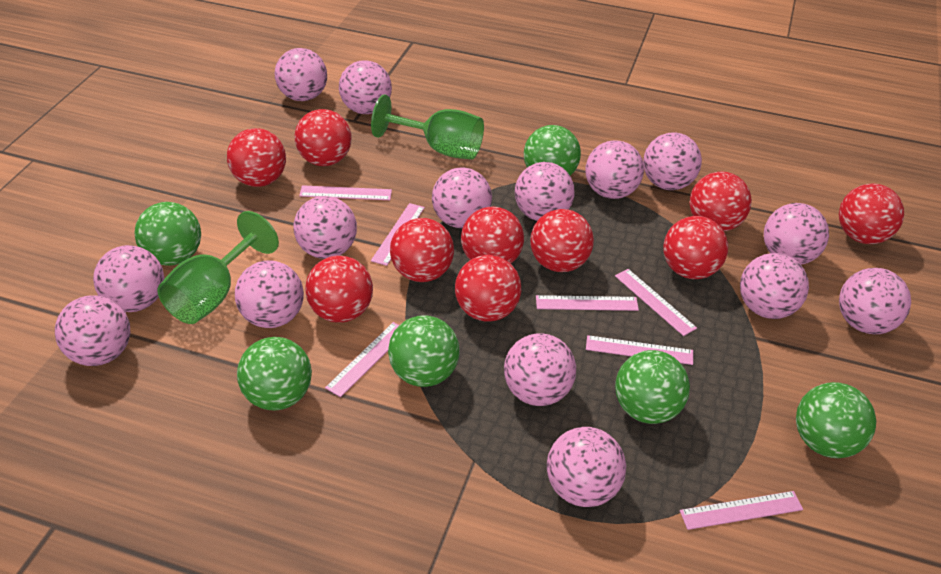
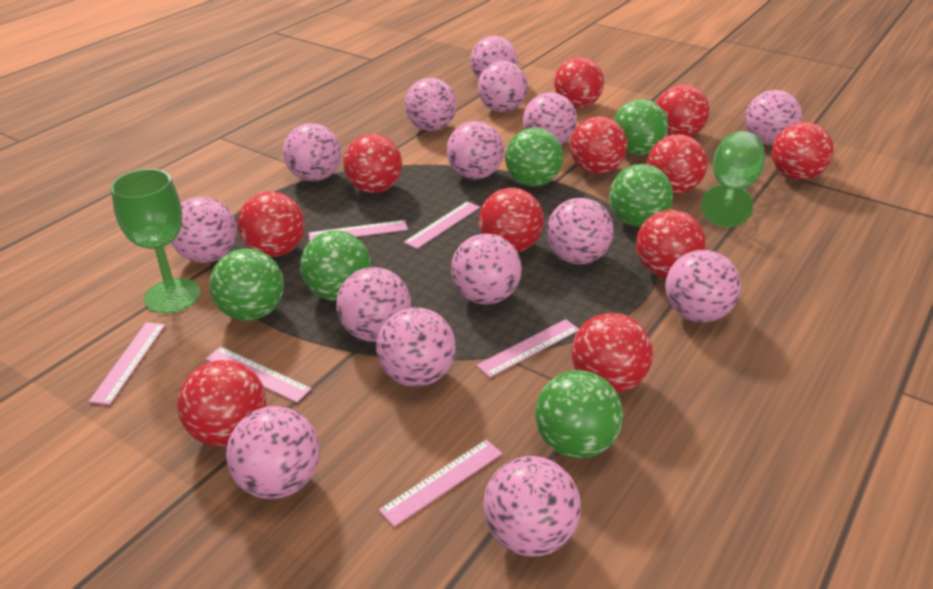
pink ruler: [299,185,392,200] [325,322,399,397] [371,203,425,266] [536,295,639,311] [586,335,693,365] [615,269,697,336] [680,491,803,530] = 7 -> [89,322,165,405] [206,347,312,403] [308,220,408,241] [379,439,502,527] [404,201,480,249] [476,319,579,378] = 6
red ball: [227,128,286,187] [295,109,351,166] [305,256,373,323] [390,218,454,282] [455,255,522,322] [461,207,524,263] [530,209,594,272] [663,216,728,279] [690,172,752,231] [839,184,904,244] = 10 -> [177,360,266,447] [238,191,305,257] [343,134,402,193] [479,188,544,252] [554,57,604,108] [570,116,627,174] [571,313,653,393] [636,210,706,278] [647,134,708,194] [656,84,709,137] [772,122,834,180] = 11

